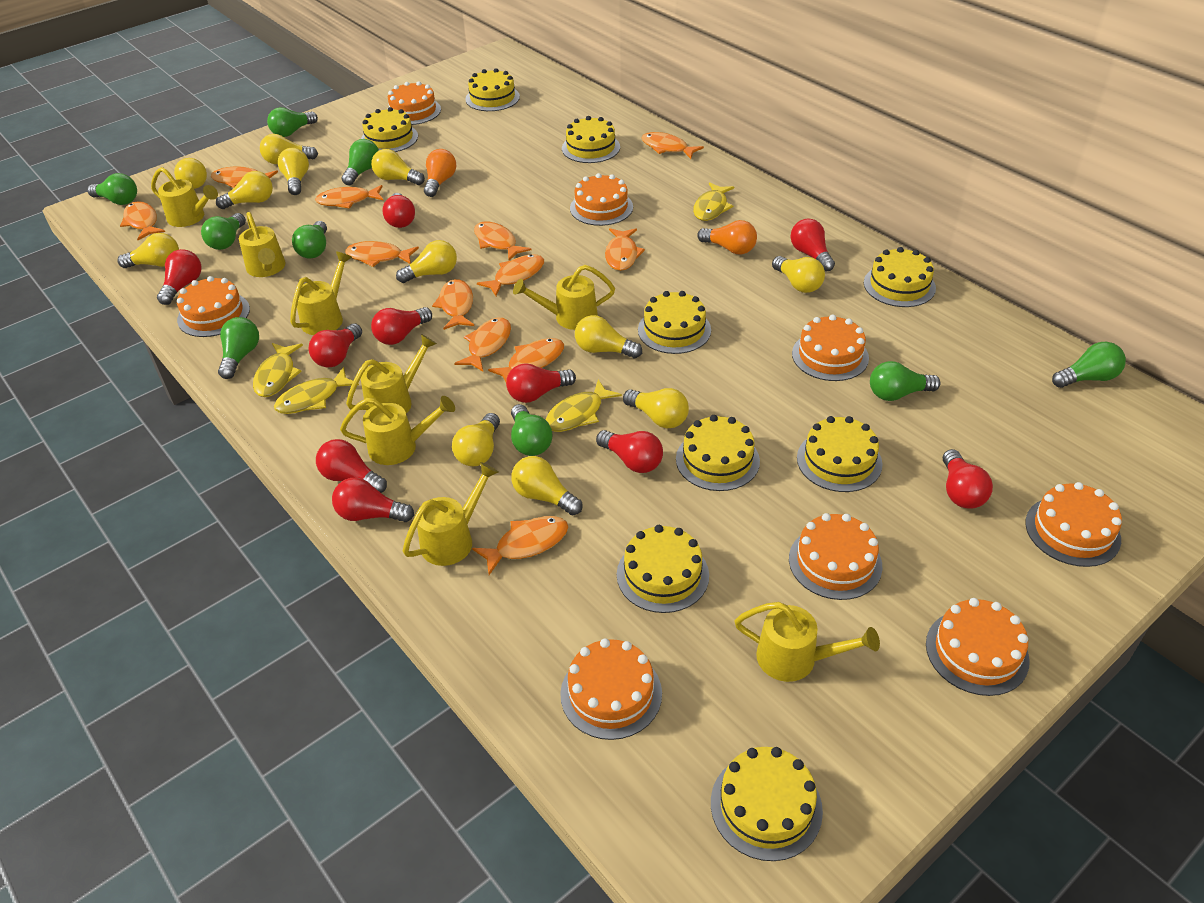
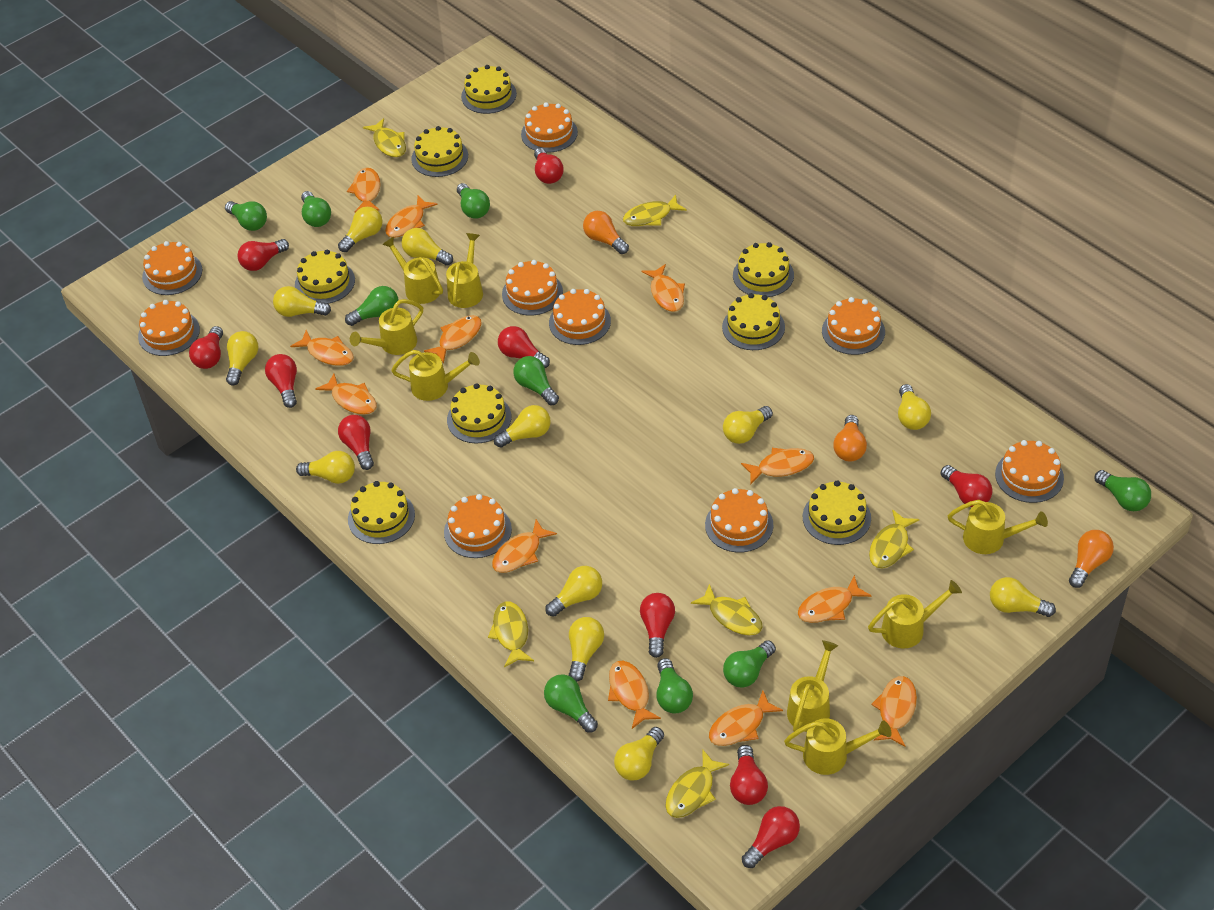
orange cake: [177,276,250,337] [388,81,441,125] [560,638,662,740] [570,173,633,226] [789,513,882,600] [792,315,869,381] [926,598,1030,696] [1025,482,1122,567] = 8 -> [138,300,200,356] [142,241,202,295] [444,494,512,558] [502,260,563,316] [521,102,578,153] [549,289,611,345] [705,488,773,553] [822,297,885,355] [995,440,1064,503] = 9
orange light bulb: [424,149,456,197] [697,220,757,254] = 2 -> [583,211,629,254] [833,415,867,462] [1069,530,1114,588] = 3
yellow cake: [361,107,418,152] [465,68,520,111] [562,116,620,163] [617,525,709,613] [638,291,711,354] [676,415,760,491] [711,747,823,861] [797,416,882,492] [864,247,936,307] = 9 -> [295,250,355,304] [348,481,415,544] [411,126,468,177] [447,383,511,443] [461,65,517,114] [722,293,785,350] [733,242,794,297] [803,480,871,545] = 8
yellow fish: [253,343,303,397] [274,367,359,414] [545,380,622,432] [693,182,734,221] = 4 -> [363,118,406,157] [488,601,534,667] [623,194,687,226] [665,750,729,818] [691,584,763,636] [869,509,919,568] = 6

